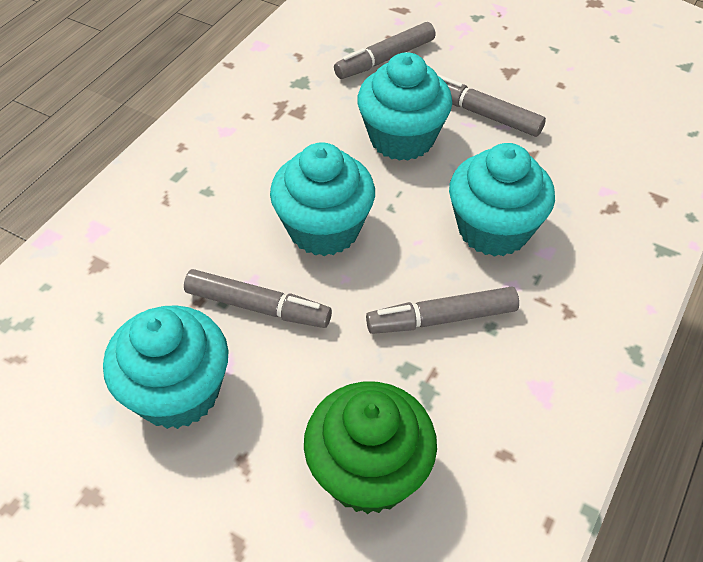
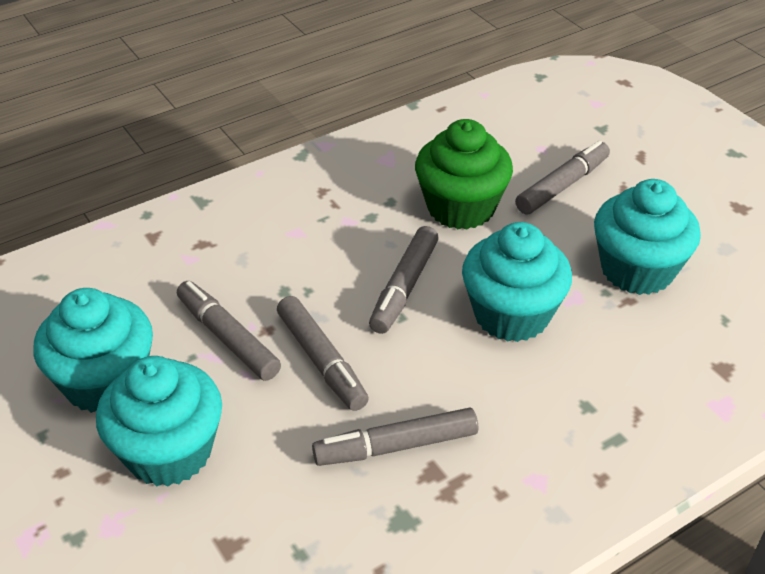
grey marker: [184,269,332,328] [334,22,435,79] [366,286,519,334] [439,75,546,137] = 4 -> [177,281,281,381] [277,296,369,411] [312,407,478,466] [369,226,439,334] [515,141,610,214] = 5

